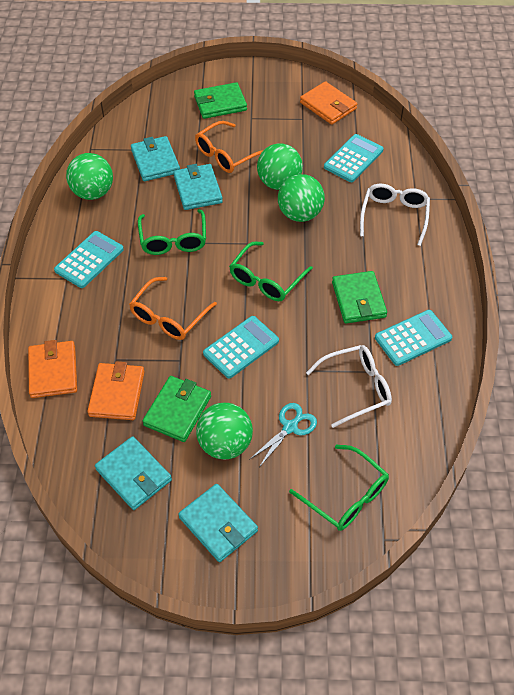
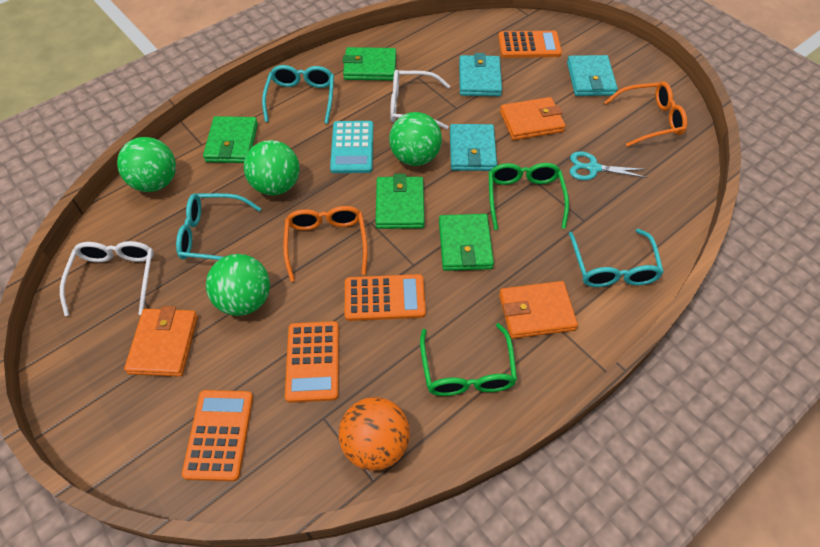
green glasses: [138,209,206,255] [229,241,313,301] [289,445,389,531] = 3 -> [420,323,517,396] [488,163,569,230] = 2
green wallet: [143,376,211,442] [194,82,247,119] [332,271,387,323] = 3 -> [203,116,258,163] [343,47,396,81] [376,174,425,229] [439,214,494,271] = 4
orange ball: none = 0 -> [339,397,410,470] = 1
orange calculator: none = 0 -> [182,390,253,481] [285,321,339,403] [345,274,426,321] [498,31,562,58] = 4
turquoise calculator: [54,231,124,288] [203,316,279,379] [324,134,383,182] [375,310,452,366] = 4 -> [330,121,373,173] = 1
turquoise glasses: none = 0 -> [176,193,262,260] [262,65,334,124] [568,229,664,287] = 3
turquoise wallet: [95,436,172,510] [131,136,180,181] [173,164,223,210] [178,484,258,562] = 4 -> [450,124,497,171] [459,53,502,96] [567,55,618,96] = 3

